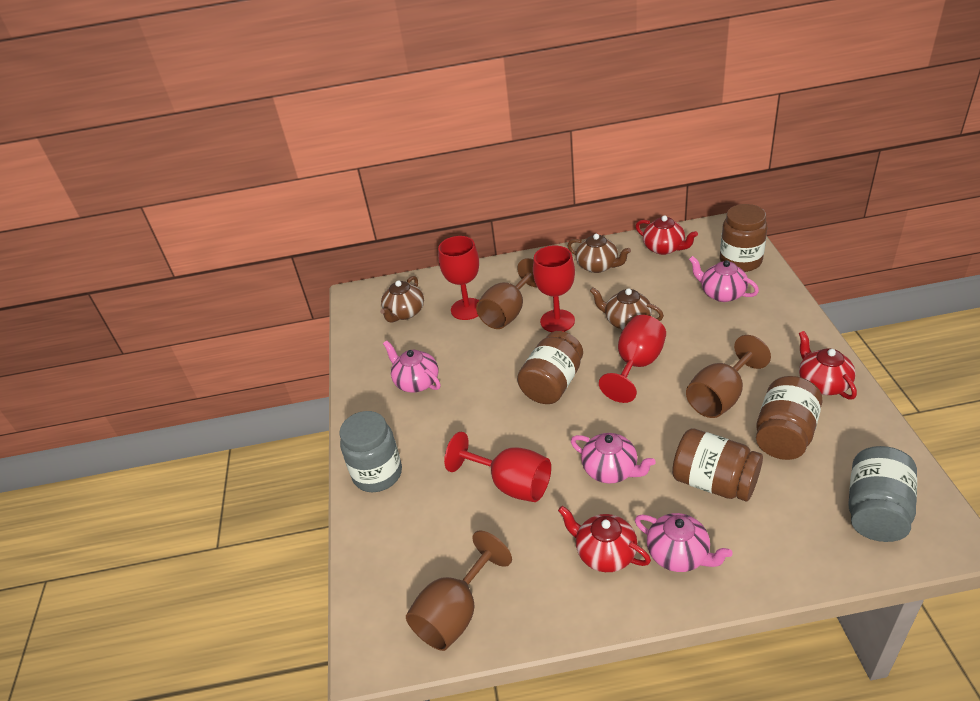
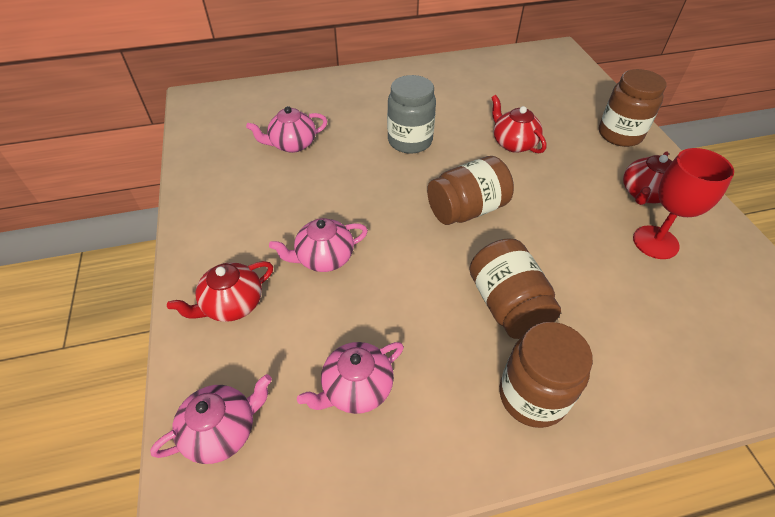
brown goblet: [406,530,512,651] [476,258,537,329] [686,335,771,418] = 3 -> none = 0
brown teapot: [380,276,424,323] [568,234,631,273] [590,287,664,330] = 3 -> none = 0
grey jar: [340,411,402,492] [848,446,917,542] = 2 -> [387,75,436,154] = 1
red goblet: [438,236,479,320] [444,432,551,502] [533,246,575,332] [599,315,666,403] = 4 -> [633,148,734,259] = 1

